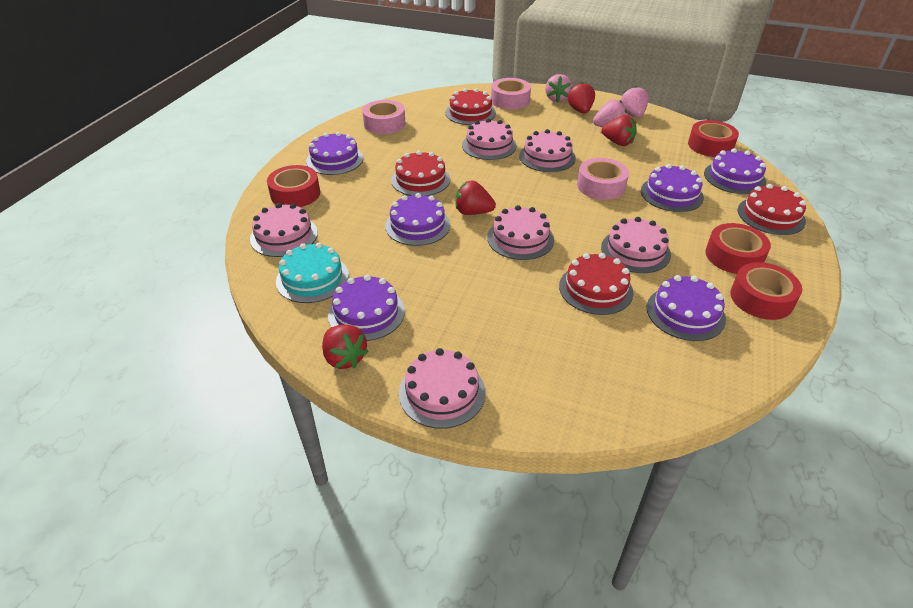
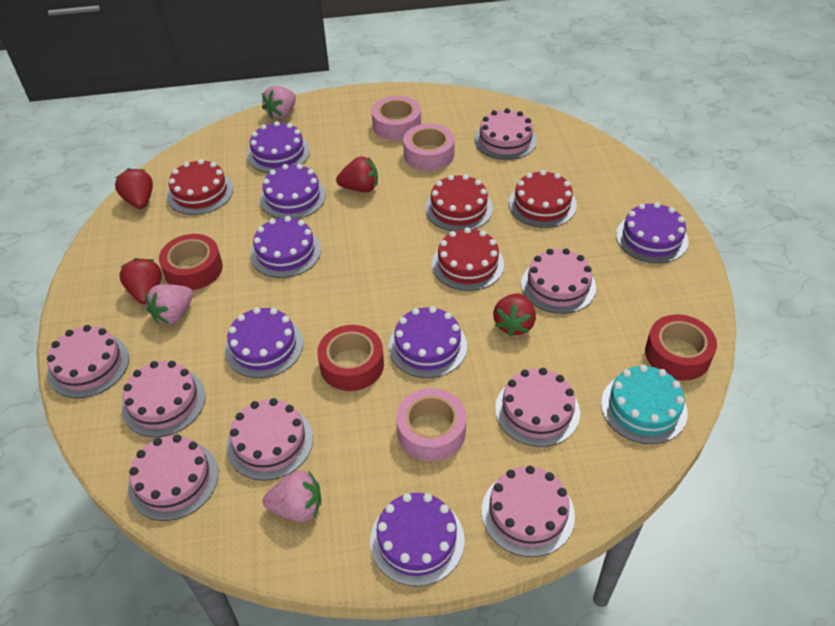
pink cake: [250,203,318,257] [399,348,485,429] [462,119,517,160] [487,205,554,260] [519,129,576,172] [601,217,671,273] = 6 -> [47,325,129,398] [122,361,206,437] [128,435,218,521] [226,398,313,481] [474,108,537,160] [482,466,575,557] [495,368,580,447] [521,248,596,314] = 8
purple cake: [306,132,363,175] [328,275,405,341] [385,193,450,246] [641,164,704,212] [647,275,726,341] [704,148,766,194] = 6 -> [225,307,303,378] [247,121,310,173] [250,216,321,278] [260,164,326,219] [370,493,465,587] [389,306,467,378] [616,202,689,263] = 7
red tape: [267,165,320,207] [688,120,739,157] [705,223,771,274] [730,262,802,320] = 4 -> [159,234,223,290] [317,325,384,391] [645,314,717,381] = 3

